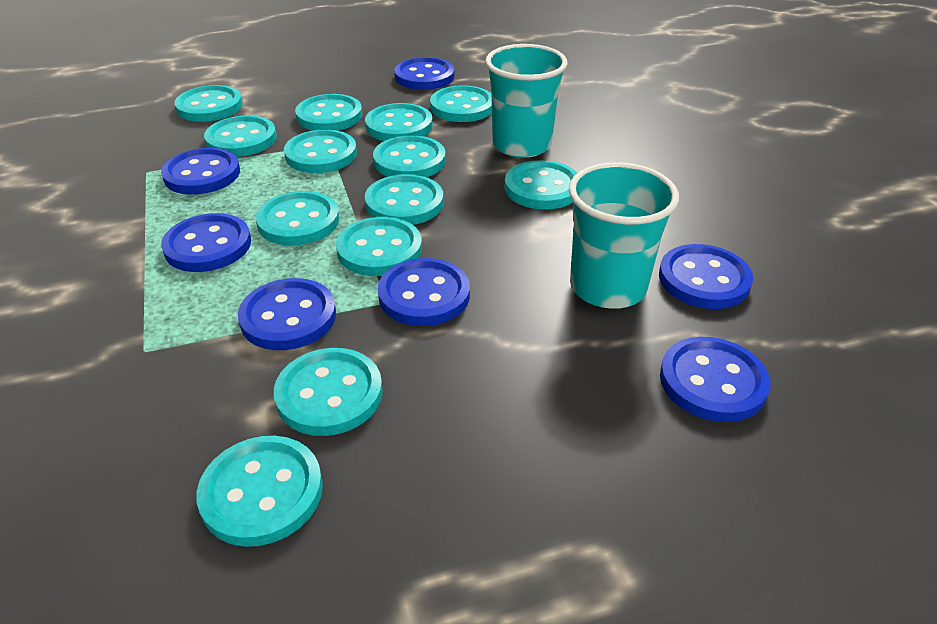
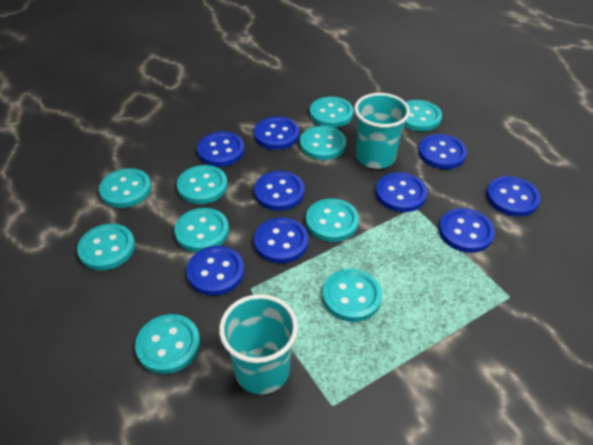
blue button: [161,148,240,195] [161,213,251,272] [238,278,336,350] [378,258,470,326] [394,57,455,90] [659,244,753,309] [660,337,770,422] = 7 -> [186,246,244,296] [197,132,245,167] [254,116,299,150] [254,171,305,211] [254,217,309,263] [376,172,427,212] [418,134,467,169] [439,208,495,253] [486,176,541,217] = 9
turquoise button: [174,85,243,122] [196,436,323,547] [204,115,277,157] [256,191,339,245] [274,348,383,436] [284,129,357,173] [295,94,362,131] [336,217,422,276] [365,103,433,141] [365,174,444,225] [373,135,446,177] [430,85,492,122] [505,160,577,210] = 13 -> [77,224,135,270] [99,168,151,208] [135,314,200,374] [174,208,229,252] [177,165,228,204] [300,126,346,160] [306,198,359,242] [310,96,354,128] [323,269,382,322] [404,100,442,131] = 10

